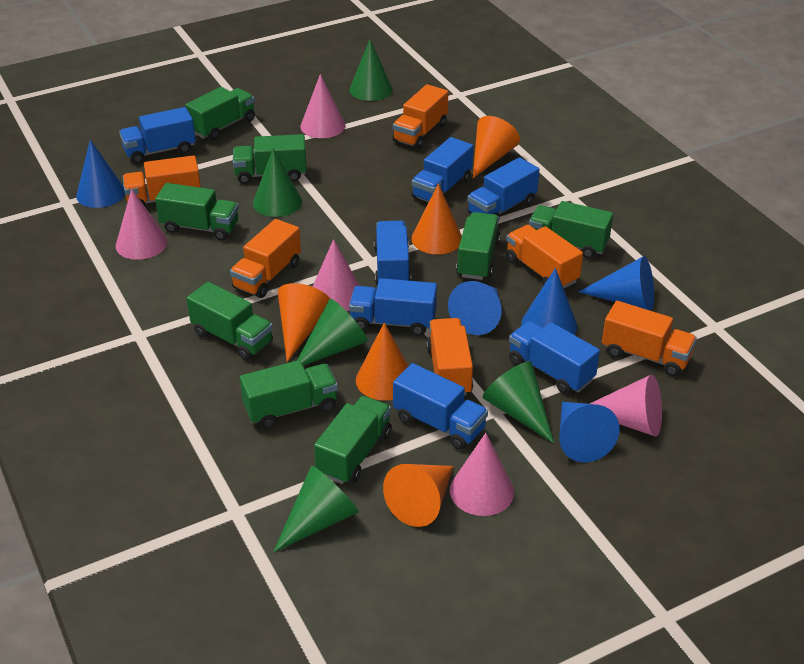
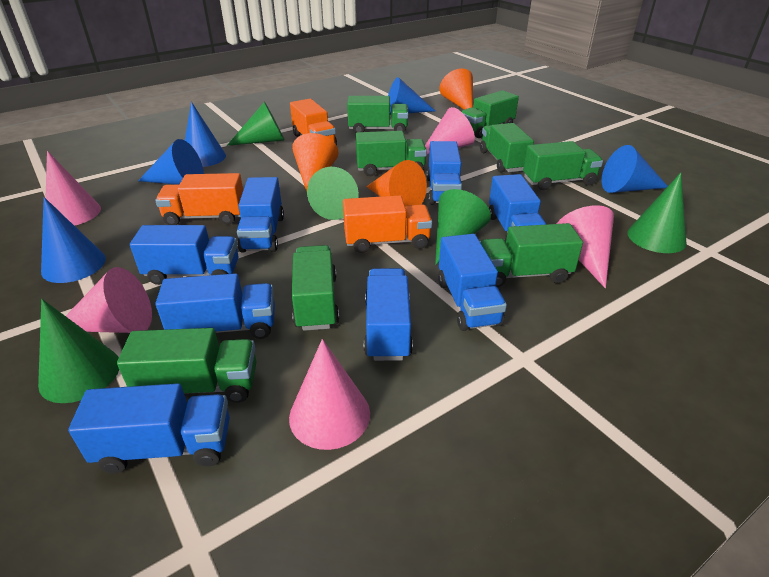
blue truck: [119,107,196,164] [349,278,437,336] [374,221,411,285] [393,363,488,450] [412,137,473,202] [467,157,539,218] [509,321,600,394] = 7 -> [68,383,230,474] [130,225,239,285] [156,273,275,339] [237,177,284,252] [364,268,413,361] [426,141,462,205] [438,234,507,331] [489,174,546,242] = 8
orange cone: [278,283,330,362] [356,322,408,401] [383,464,454,527] [412,184,462,254] [473,116,520,178] = 5 -> [292,133,339,192] [366,160,427,206] [439,68,473,109] = 3
orange truck: [123,155,201,206] [230,219,301,298] [393,84,448,149] [426,318,473,396] [506,225,583,289] [602,301,697,376] = 6 -> [155,173,243,225] [290,99,337,145] [343,195,432,253] = 3

